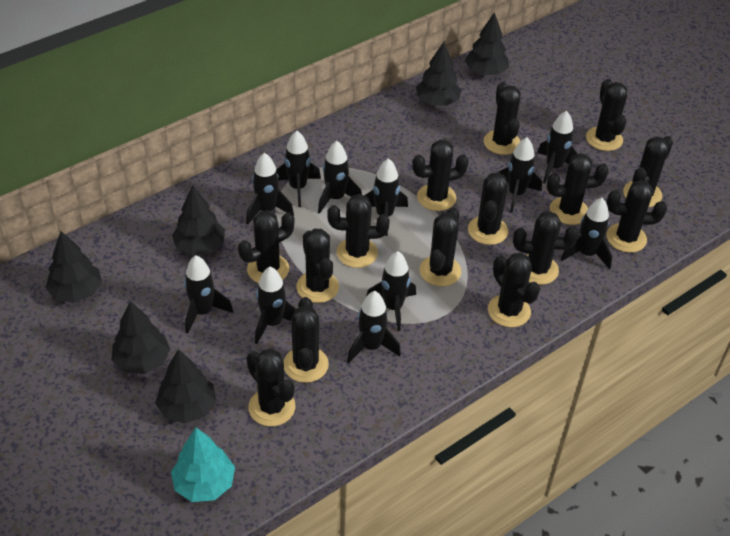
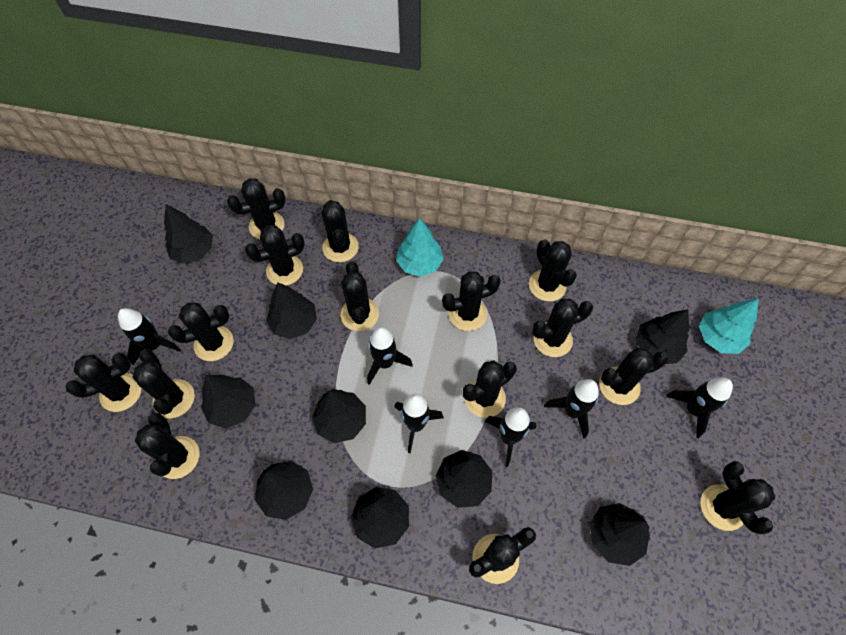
black rocket: [184,255,233,334] [246,153,294,225] [255,267,296,344] [276,131,321,207] [318,141,362,214] [347,291,401,363] [364,158,408,236] [366,251,416,331] [498,137,542,213] [537,111,578,183] [561,198,612,270] = 11 -> [118,308,181,365] [367,327,413,385] [394,394,444,453] [485,407,536,467] [544,379,599,439] [666,378,733,438] = 6
black tree: [46,231,102,303] [111,301,170,374] [155,349,216,423] [172,186,225,255] [416,42,461,106] [465,12,509,75] = 6 -> [164,205,213,263] [201,375,256,429] [255,461,313,520] [266,282,317,339] [312,389,366,443] [351,487,409,548] [436,450,492,508] [589,503,650,566] [635,309,689,364] = 9
turquoise tree: [171,428,235,502] = 1 -> [396,218,444,277] [699,298,759,354] = 2

